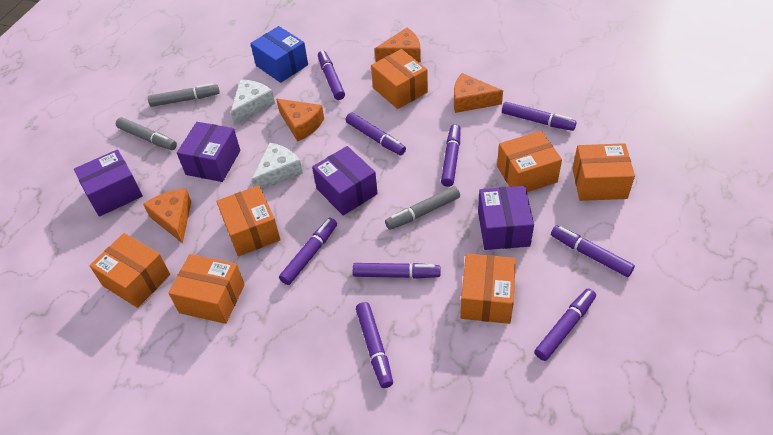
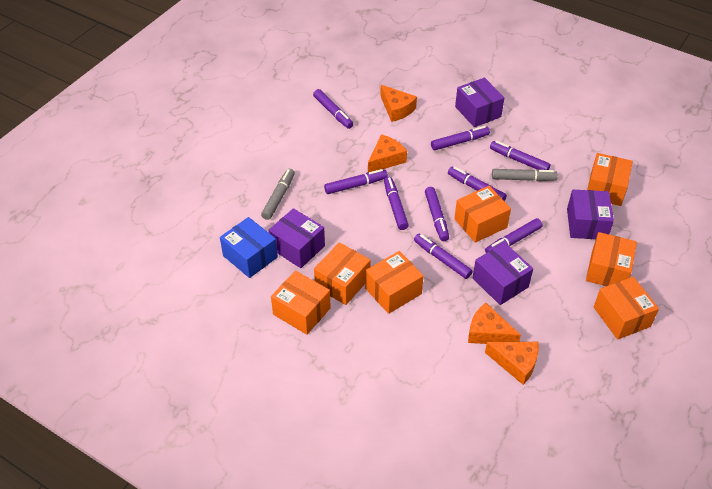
grey marker: [116,117,177,150] [148,83,220,107] [385,186,460,230] = 3 -> [261,169,295,220] [492,169,558,181] = 2
white cheese: [231,79,275,125] [251,143,303,190] = 2 -> none = 0

